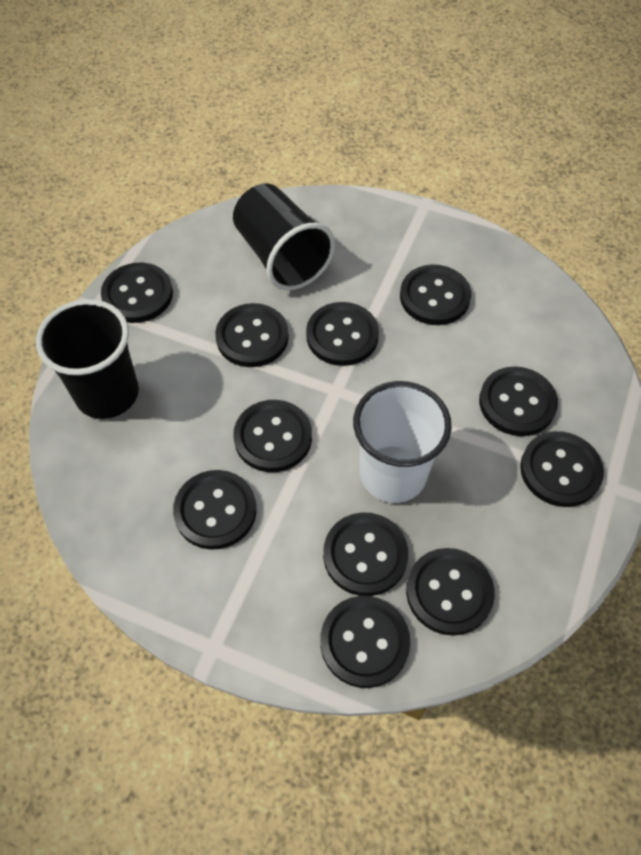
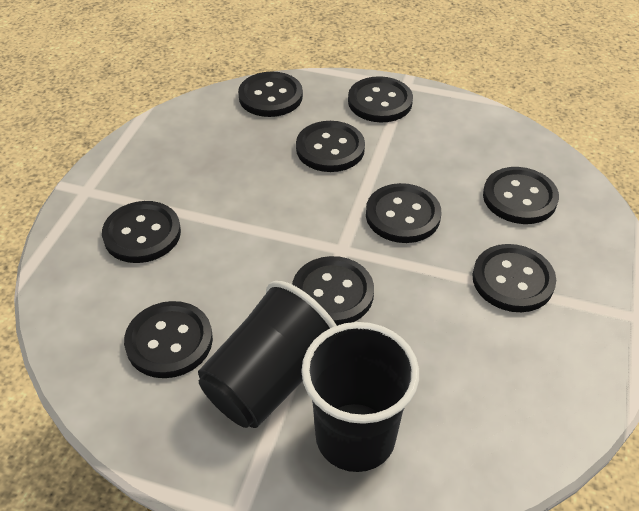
black button: [101,263,173,323] [173,470,256,550] [215,303,289,367] [233,400,312,472] [306,302,379,366] [320,596,410,688] [323,512,408,596] [400,265,471,325] [406,548,495,636] [479,366,558,436] [520,431,604,507] = 11 -> [102,201,181,263] [124,301,213,378] [238,71,303,117] [292,256,374,326] [296,121,365,172] [348,76,413,122] [366,183,441,243] [473,244,556,312] [483,167,559,224] = 9
white cup: [353,381,452,503] = 1 -> none = 0

